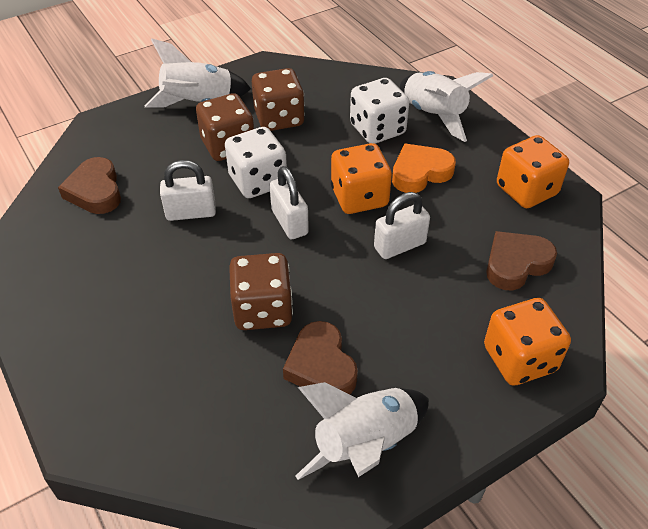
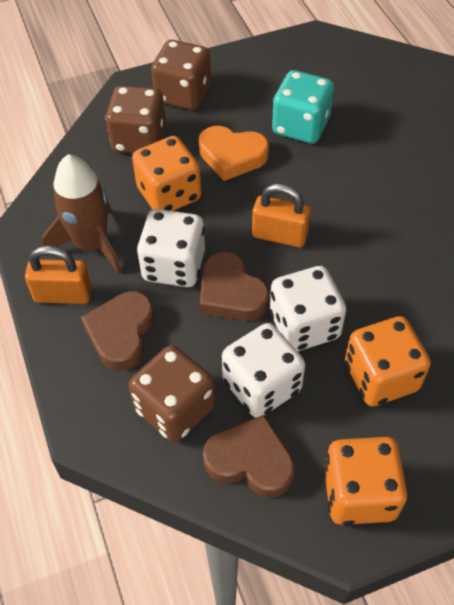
brown rocket: none = 0 -> [42,154,122,274] = 1
orange padlock: none = 0 -> [25,246,92,304] [252,183,311,247] = 2
turquoise dice: none = 0 -> [272,70,334,144] = 1
white dice: [225,127,287,198] [350,78,410,144] = 2 -> [137,209,205,287] [222,323,305,418] [270,266,346,352] = 3
white padlock: [160,160,216,221] [270,166,309,239] [374,192,430,259] = 3 -> none = 0
white rocket: [144,39,251,108] [296,382,429,480] [400,71,493,142] = 3 -> none = 0

